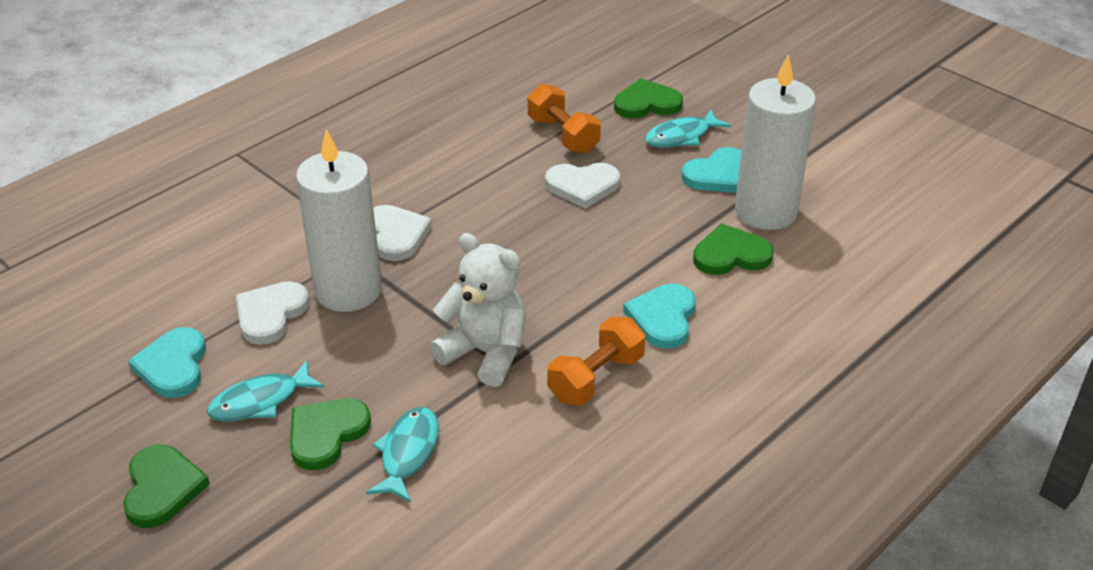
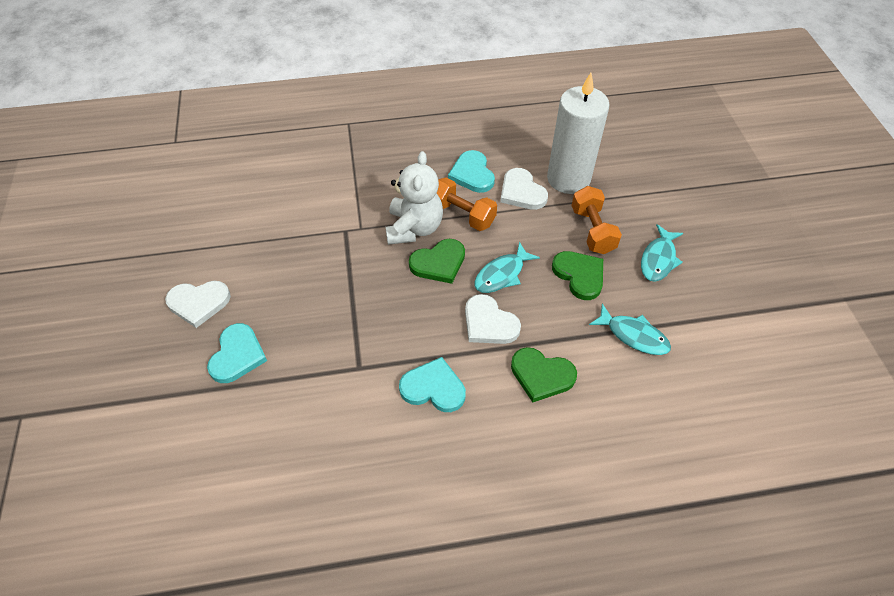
green heart: [123,444,210,528] [290,398,371,470] [614,78,683,118] [693,223,774,275] = 4 -> [409,239,465,284] [511,347,577,403] [552,251,603,300] = 3
white candle: [296,129,382,312] [735,54,816,230] = 2 -> [547,73,609,194] = 1

